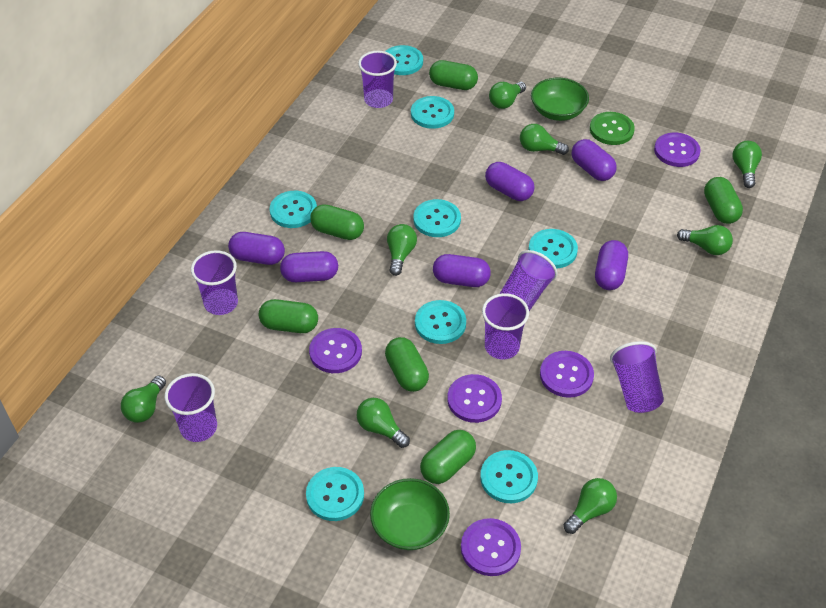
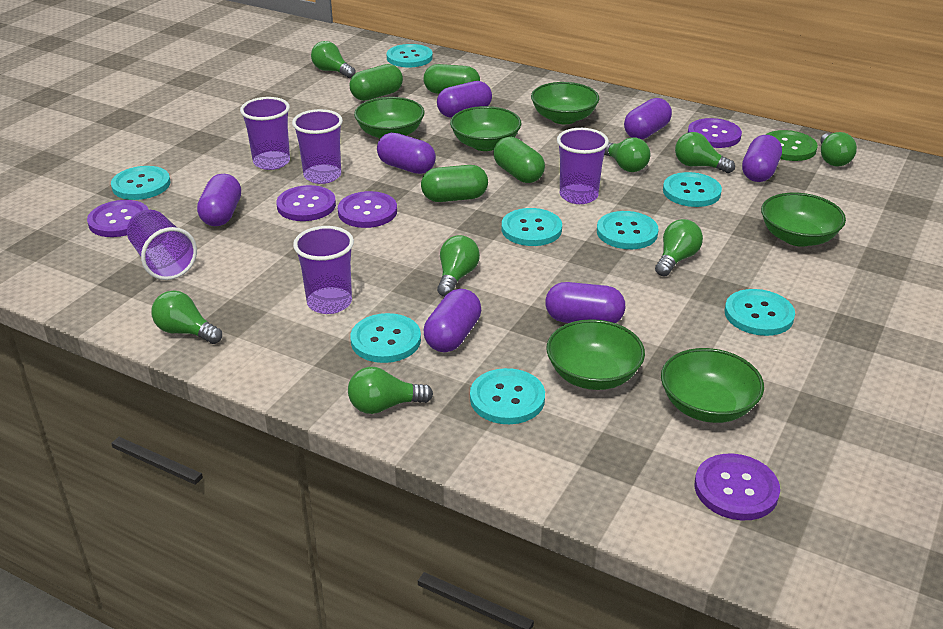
green bowl: [370,478,450,550] [531,78,589,121] = 2 -> [354,97,425,139] [450,106,521,151] [531,82,599,124] [546,319,645,390] [661,348,764,423] [761,193,846,247] = 6
green capsule: [259,299,318,333] [310,204,364,240] [385,337,429,392] [420,430,476,484] [429,60,478,90] [704,177,743,224] = 6 -> [349,64,403,101] [421,165,488,202] [424,64,480,94] [493,137,545,183] = 4
purple capsule: [228,232,285,265] [280,251,338,282] [433,254,491,287] [485,162,535,201] [572,139,617,181] [595,240,628,290] = 6 -> [197,174,241,226] [377,133,436,174] [424,289,481,352] [437,81,492,118] [545,282,626,323] [624,98,672,139] [742,135,782,182] = 7
purple cup: [165,373,217,442] [191,250,238,315] [358,51,397,108] [482,293,529,360] [500,250,558,311] [610,341,664,413] = 6 -> [127,210,197,280] [240,97,290,170] [292,109,343,184] [293,226,354,314] [557,128,609,204] = 5

